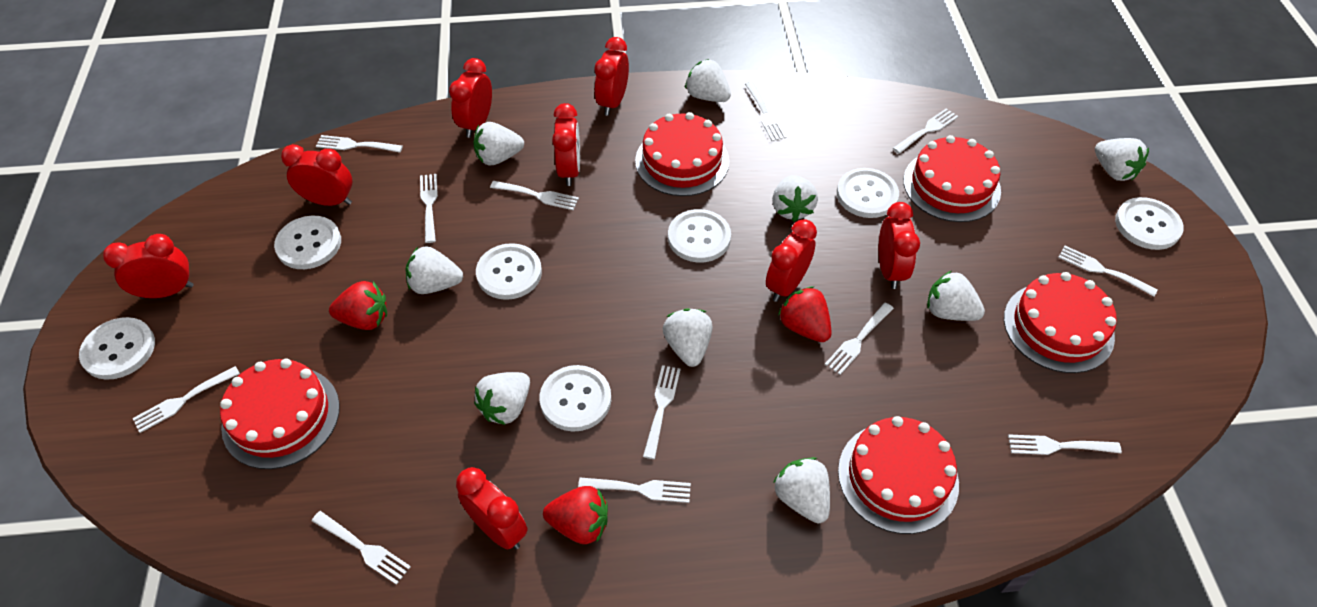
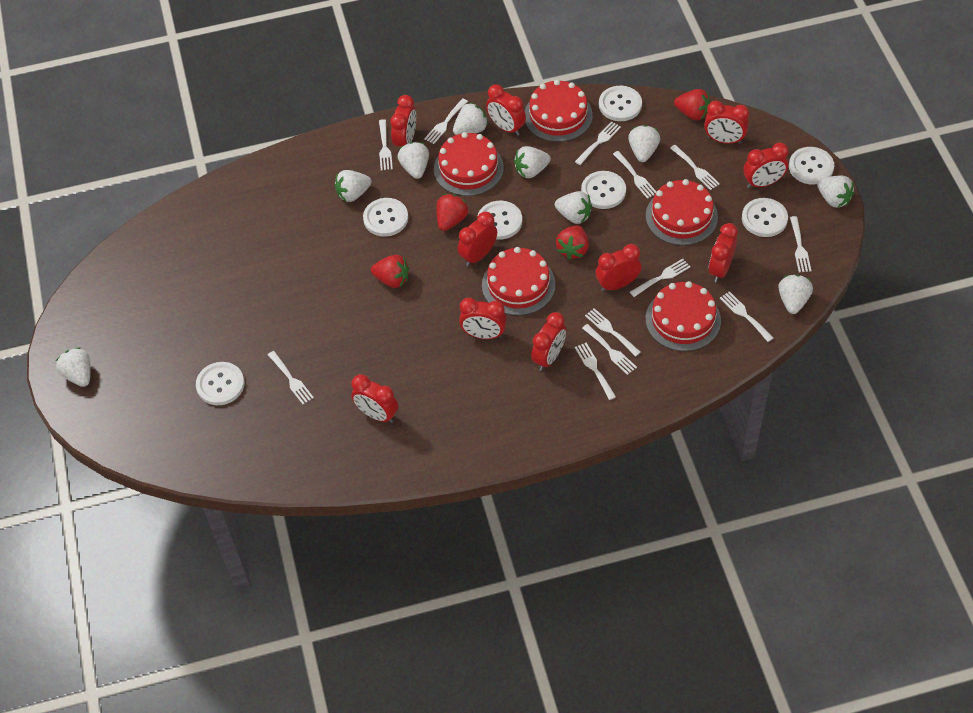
red clock: [103,234,194,299] [281,144,352,206] [449,58,492,138] [456,467,528,549] [552,103,580,186] [594,37,629,116] [766,219,817,302] [879,202,920,289] = 8 -> [351,374,398,423] [391,95,416,147] [458,212,497,266] [459,298,507,339] [486,84,526,136] [531,312,566,371] [596,244,641,291] [704,101,749,144] [708,223,738,282] [743,143,789,188] = 10
red strawberry: [329,281,387,330] [543,486,608,544] [778,286,832,342] = 3 -> [371,254,409,288] [437,194,468,231] [556,225,589,260] [674,89,711,120] = 4

